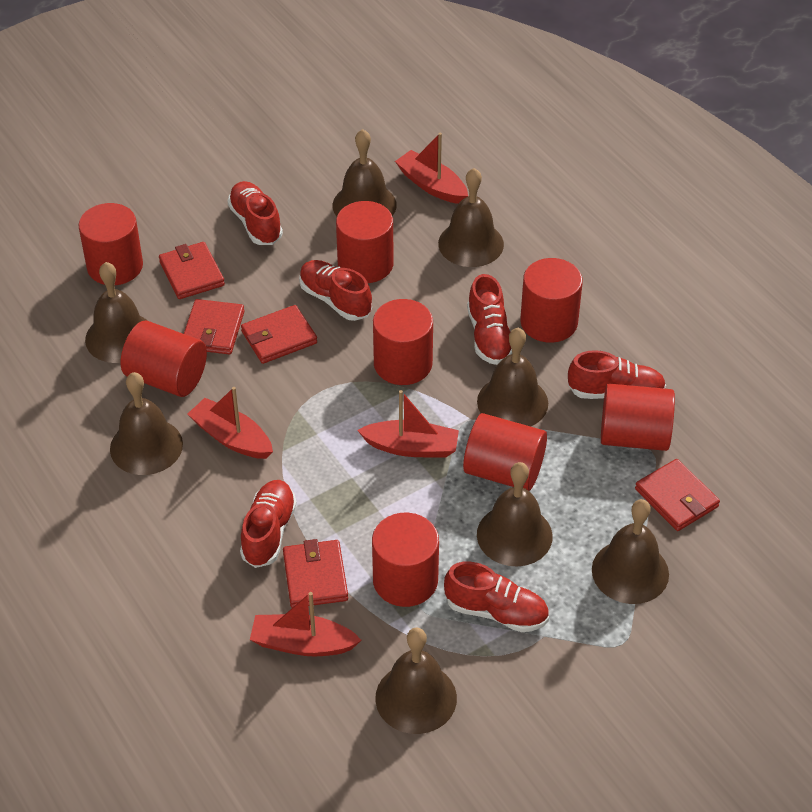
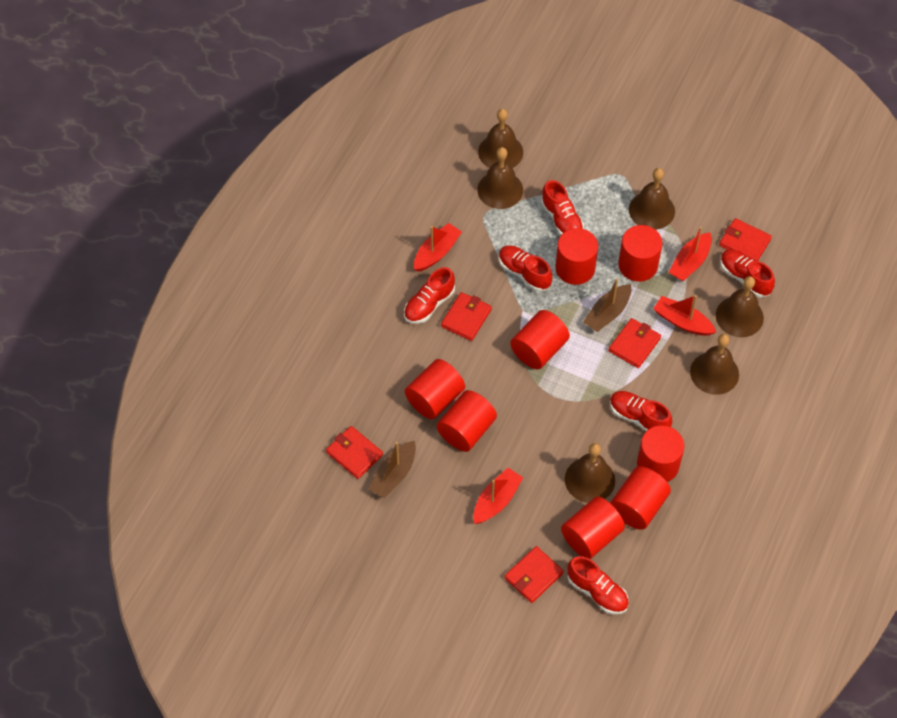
brown bell: [85,262,146,363] [110,372,183,475] [333,129,397,216] [375,627,457,734] [438,168,504,267] [477,328,548,427] [477,462,553,567] [592,499,669,604] = 8 -> [477,147,523,209] [478,109,523,168] [565,443,615,503] [629,168,675,230] [690,334,739,395] [716,276,764,337] = 6
brown boat: none = 0 -> [369,441,416,498] [583,279,631,332] = 2

